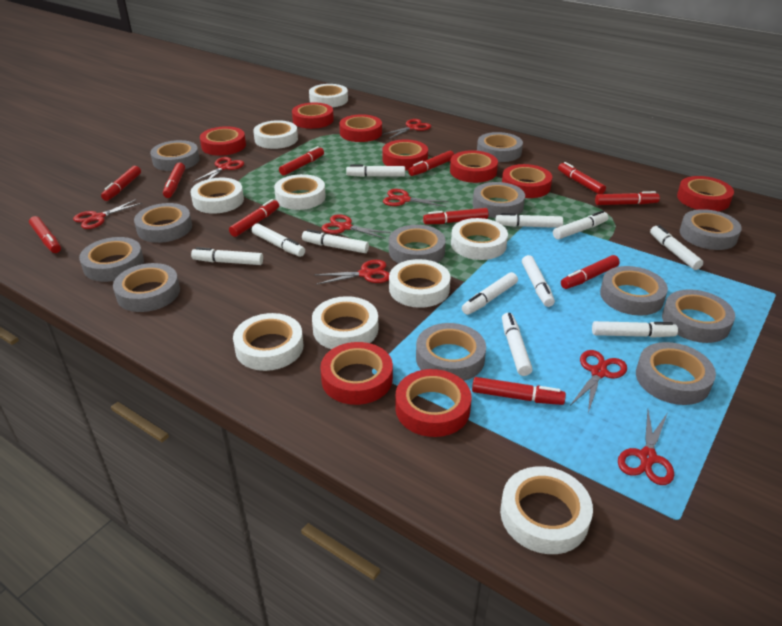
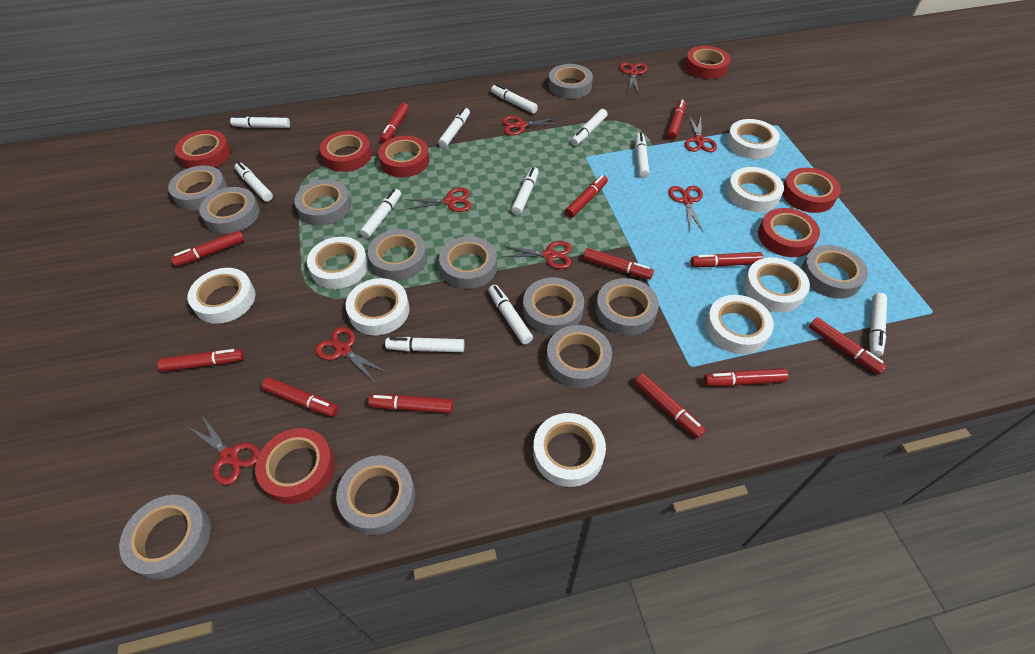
red marker: [29,216,61,253] [101,166,141,201] [163,162,185,198] [229,199,279,237] [279,146,324,176] [408,151,454,176] [423,208,489,224] [472,377,566,405] [558,162,606,194] [561,255,620,289] [595,191,660,205] = 11 -> [157,349,244,372] [171,230,245,267] [262,377,338,417] [368,394,453,413] [380,103,409,143] [565,175,608,218] [583,248,654,279] [634,373,706,438] [667,100,686,140] [691,252,763,267] [704,368,788,386] [809,317,887,375] = 12
red tape: [200,126,246,156] [292,102,334,129] [320,342,393,405] [339,114,382,142] [382,140,428,170] [395,369,471,437] [450,150,498,183] [502,164,552,198] [677,176,734,211] = 9 -> [175,130,231,169] [255,428,335,504] [320,131,372,172] [378,136,430,177] [685,46,730,79] [758,208,820,257] [782,168,841,213] = 7
white tape: [190,178,244,214] [233,313,303,371] [253,120,298,149] [274,174,326,210] [309,84,348,107] [312,296,378,349] [389,259,451,308] [451,218,508,260] [500,466,593,554] = 9 -> [188,268,256,324] [307,237,368,289] [346,278,409,335] [533,413,606,487] [706,295,774,354] [727,119,780,159] [727,167,784,212] [744,257,810,312] = 8

